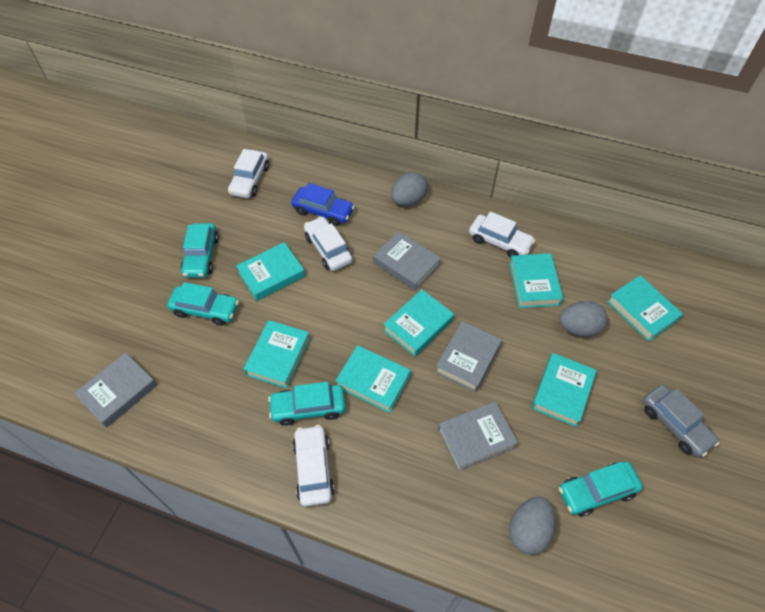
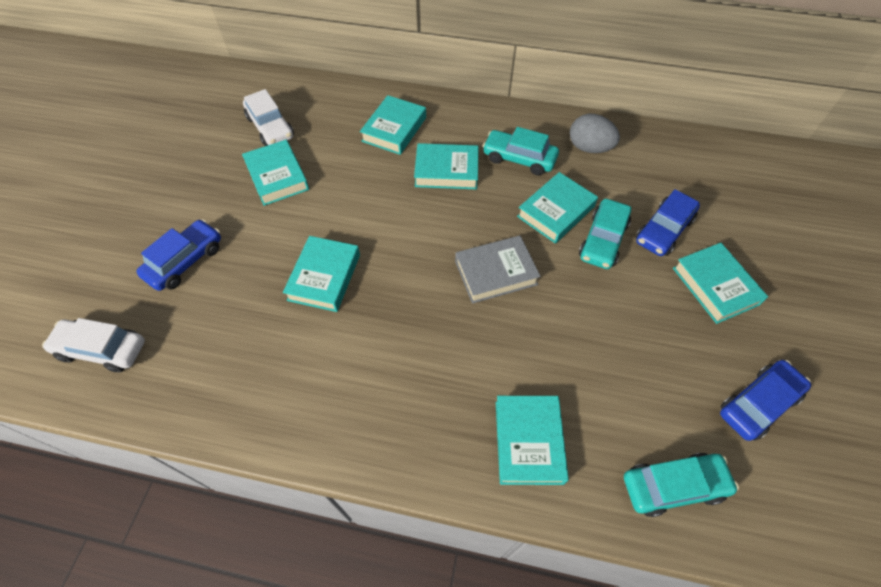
blue car: [291,183,355,226] = 1 -> [136,219,221,291] [636,189,700,256] [720,360,811,441] = 3
grey book: [74,352,157,428] [373,231,441,291] [435,321,502,392] [438,401,518,472] = 4 -> [455,236,541,303] = 1
grey car: [643,385,720,457] = 1 -> none = 0
grey egg: [391,172,428,206] [509,497,556,554] [559,301,608,336] = 3 -> [570,114,620,153] = 1
turquoise car: [167,282,239,326] [181,223,219,278] [268,382,346,426] [559,462,643,517] = 4 -> [482,127,559,176] [579,199,631,269] [624,453,739,517] = 3
white car: [228,149,269,198] [292,425,334,506] [304,216,353,271] [469,211,536,258] = 4 -> [42,318,145,372] [243,89,294,146] = 2

